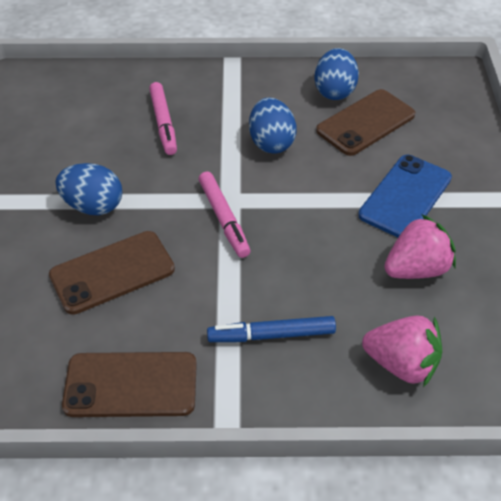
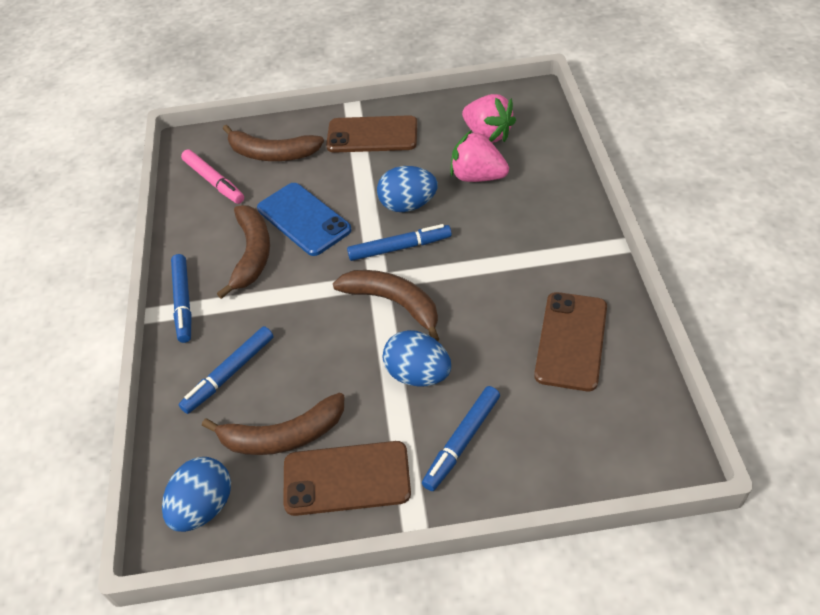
blue marker: [207,316,336,342] = 1 -> [171,254,192,343] [179,326,274,414] [347,224,452,261] [422,386,500,491] = 4
brown banana: none = 0 -> [202,393,344,455] [217,205,270,299] [223,125,324,161] [333,270,439,341] = 4
pink marker: [149,82,177,155] [198,171,251,258] = 2 -> [181,149,244,204] = 1

